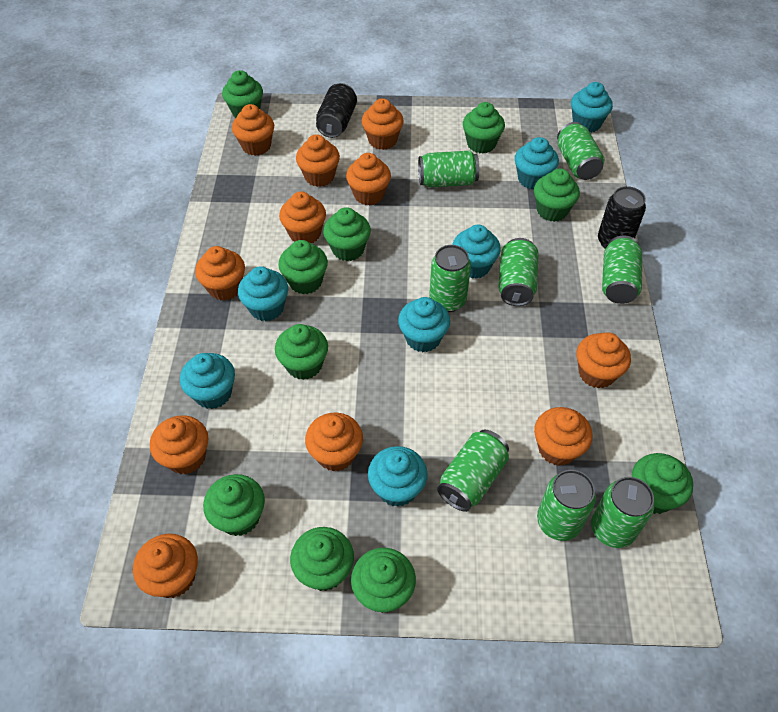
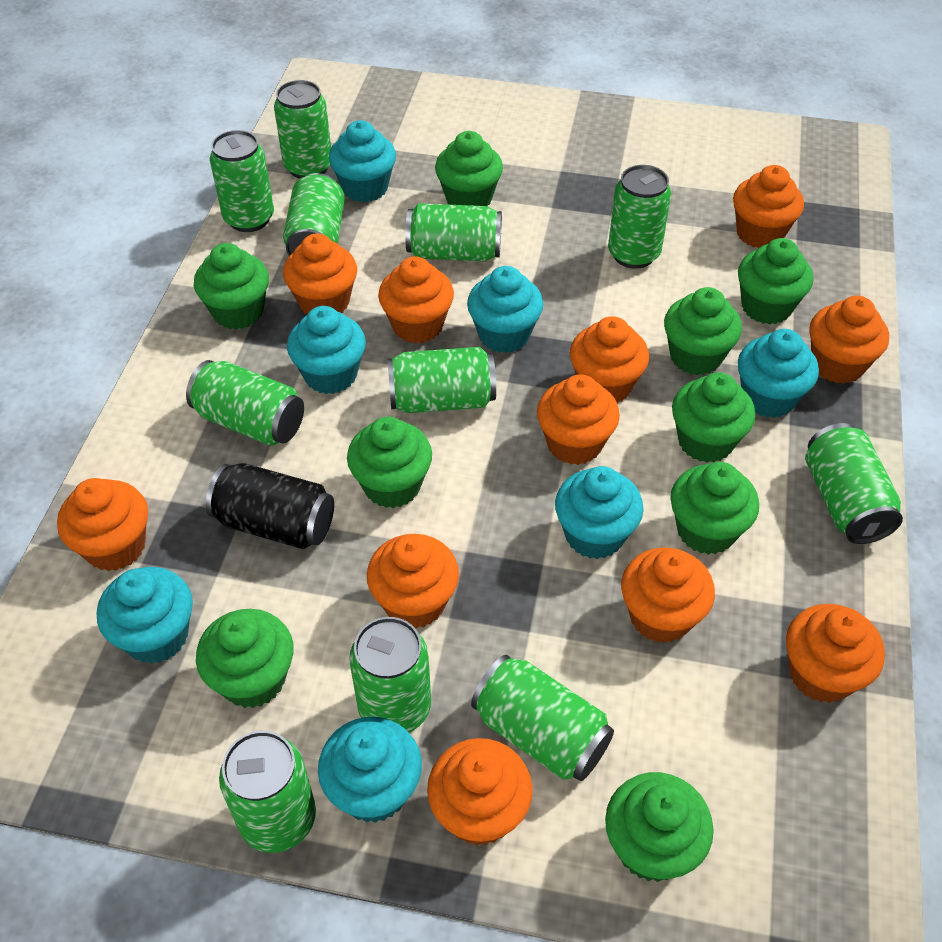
black can: [316,83,357,138] [598,186,646,249] = 2 -> [206,463,334,549] = 1
green can: [418,151,479,187] [429,245,471,312] [437,430,509,512] [498,238,539,306] [537,470,596,541] [557,122,604,180] [591,477,654,548] [602,236,642,304] = 8 -> [186,360,304,446] [210,130,274,232] [219,731,316,853] [274,80,331,179] [283,173,345,256] [349,617,431,732] [387,347,496,413] [405,203,502,261] [471,655,614,781] [608,165,671,269] [805,423,903,544] = 11
green cupcake: [203,474,265,536] [222,70,263,118] [275,324,328,380] [278,240,328,294] [290,527,354,591] [323,207,371,261] [351,548,416,613] [463,102,505,154] [534,169,580,222] [632,453,693,514] = 10 -> [194,243,269,329] [196,609,294,708] [347,417,432,508] [435,131,503,206] [605,772,714,882] [664,287,742,375] [670,462,759,555] [672,372,755,463] [738,238,813,325] = 9

